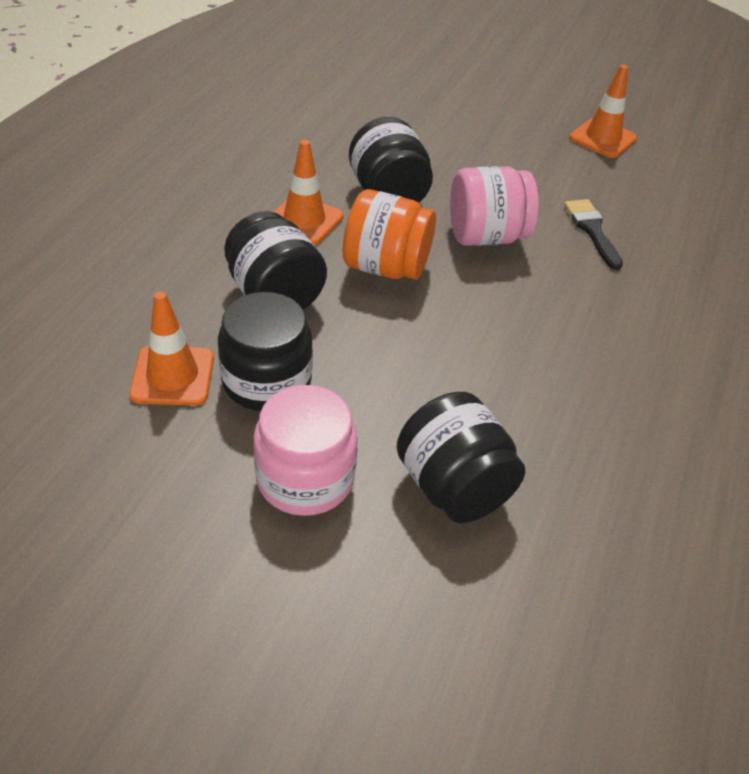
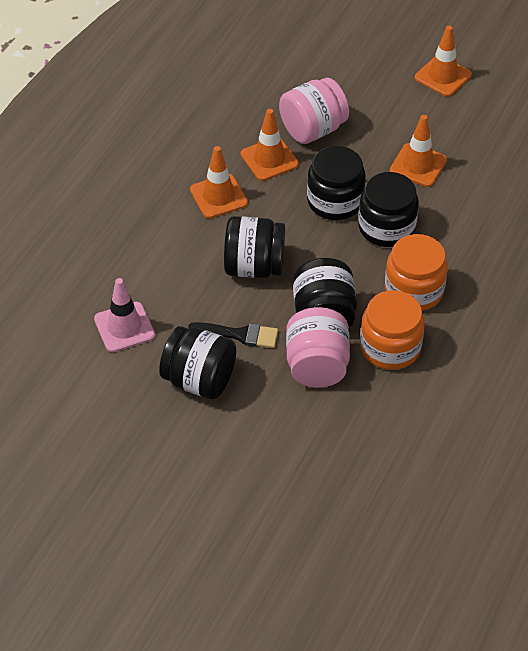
black jar: [218,292,313,411] [224,211,327,310] [349,117,433,203] [396,392,525,523] = 4 -> [159,326,236,399] [224,216,285,278] [292,258,357,328] [307,146,366,220] [358,172,419,247] = 5
orange jar: [343,189,436,280] = 1 -> [360,290,425,370] [385,234,448,311] = 2
orange traffic cone: [129,291,214,406] [274,140,344,245] [570,65,637,158] = 3 -> [190,146,248,219] [241,109,299,181] [390,115,447,187] [415,26,472,97] = 4
pink traffic cone: none = 0 -> [94,278,155,352] = 1

